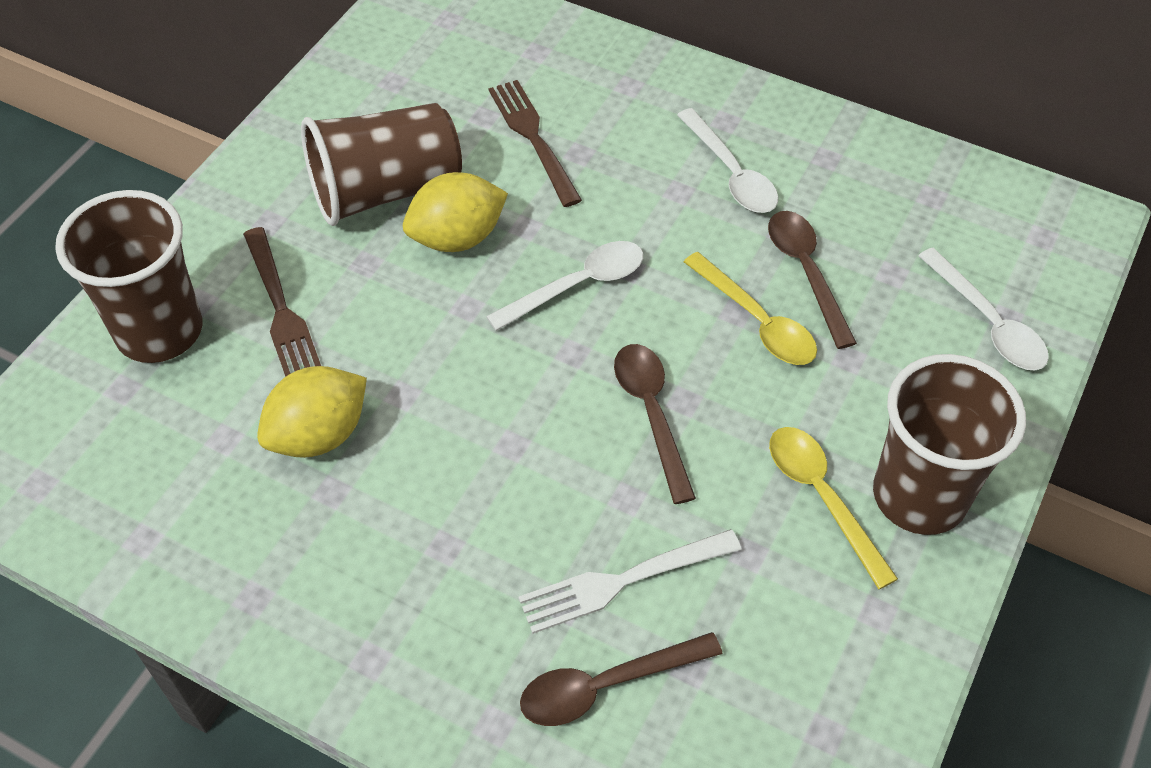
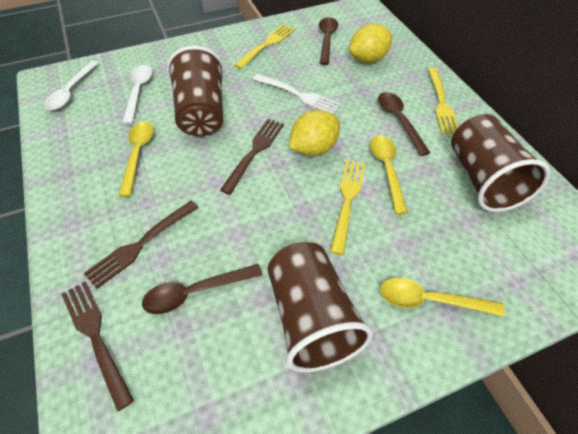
brown fork: [243,227,321,377] [488,80,582,207] = 2 -> [61,282,134,411] [83,201,199,289] [220,119,284,195] = 3
white spoon: [486,241,643,331] [677,108,778,213] [918,248,1049,370] = 3 -> [44,61,99,110] [122,65,152,124] = 2
yellow fork: none = 0 -> [234,24,295,69] [330,160,365,255] [428,68,458,134] = 3
yellow spoon: [684,252,817,365] [769,427,898,589] = 2 -> [119,122,154,197] [370,135,408,215] [380,278,505,316] = 3

